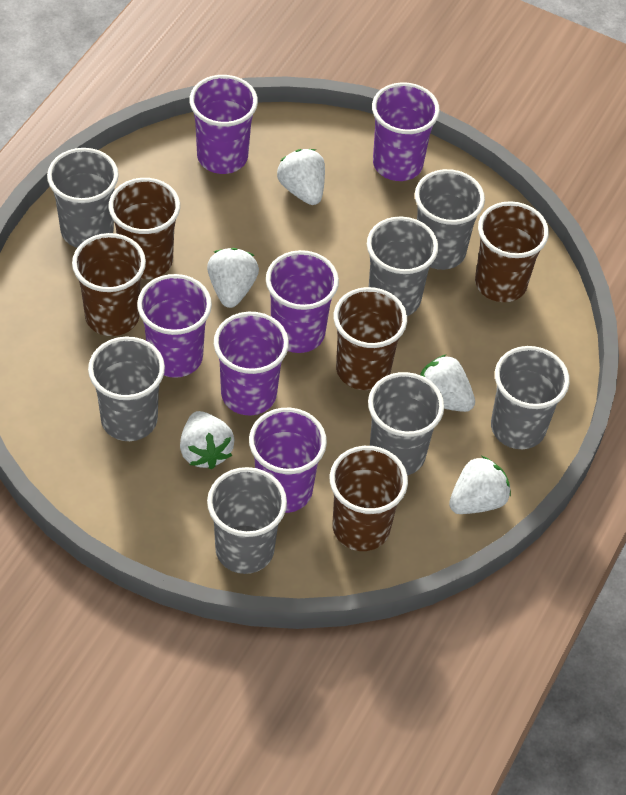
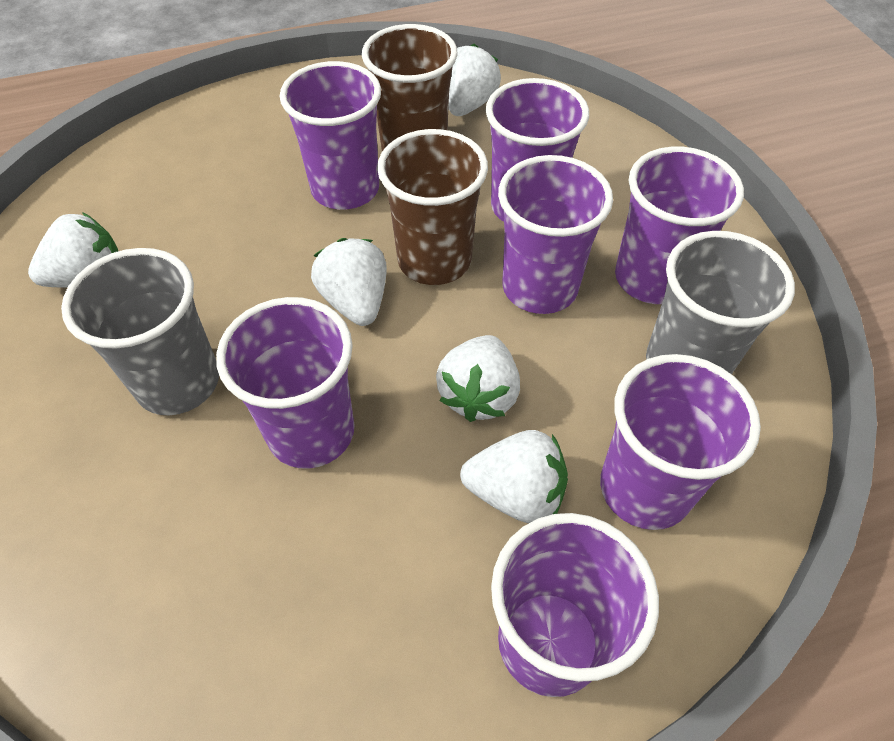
brown cup: [72,233,146,336] [109,178,180,279] [330,446,408,551] [334,287,407,390] [475,201,549,302] = 5 -> [362,24,458,151] [377,129,488,285] = 2
grey cup: [47,148,119,248] [88,336,165,441] [207,467,287,574] [367,216,438,316] [368,372,444,475] [415,169,485,270] [491,346,570,449] = 7 -> [61,248,219,415] [646,231,795,374] = 2
purple cup: [137,274,212,378] [189,75,258,174] [214,312,289,415] [249,408,327,513] [266,250,339,353] [372,82,440,181] = 6 -> [216,297,355,469] [280,61,381,210] [486,78,589,222] [491,513,659,697] [498,155,613,314] [600,354,761,530] [615,147,744,304] = 7

